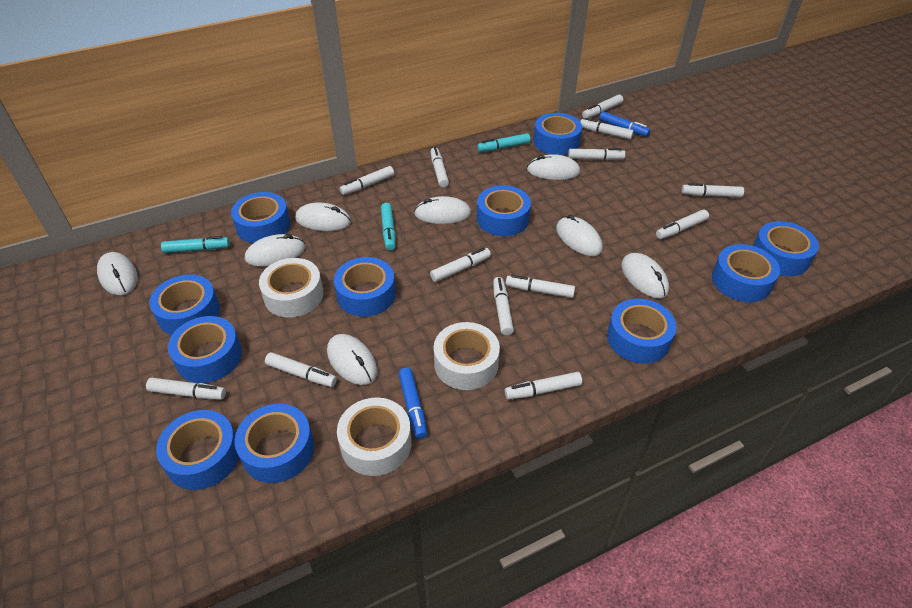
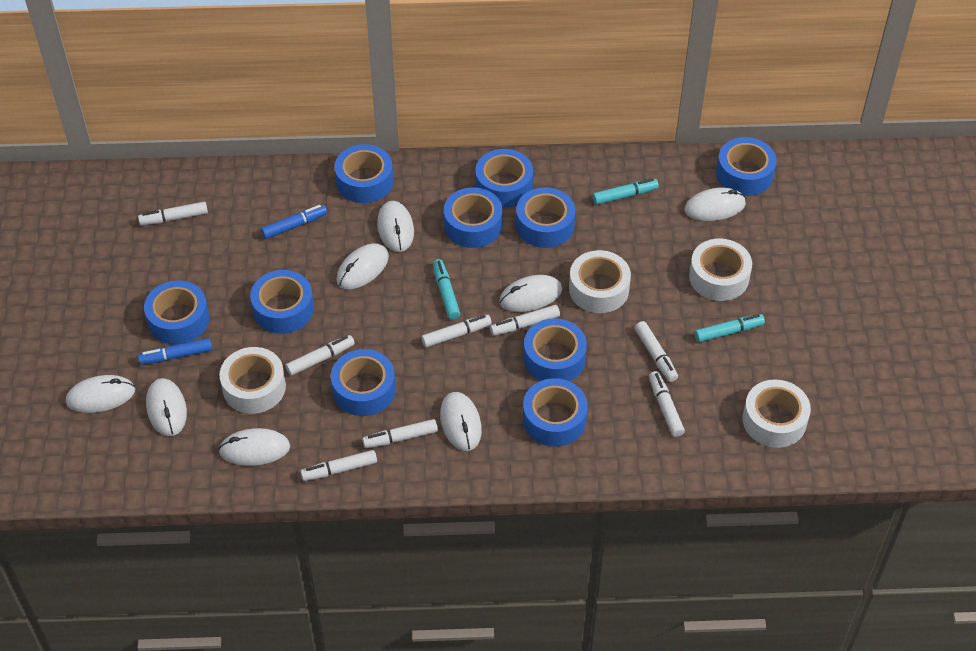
blue tape: [149,275,220,335] [156,410,239,490] [168,316,242,383] [231,192,290,243] [234,404,314,483] [334,257,396,317] [477,185,531,236] [533,113,582,155] [607,299,677,364] [712,244,780,302] [753,221,819,276] = 11 -> [144,280,209,345] [250,270,314,334] [331,349,396,416] [335,144,393,203] [444,187,503,248] [475,149,533,208] [516,187,575,248] [523,378,588,446] [524,318,587,381] [716,137,777,196] = 10
white marker: [146,378,226,400] [265,352,337,387] [340,166,394,195] [430,147,449,188] [430,248,491,282] [493,277,514,335] [505,372,582,400] [506,275,575,298] [568,148,625,160] [580,118,634,140] [582,94,623,119] [656,210,709,239] [681,183,744,197] = 13 -> [138,202,208,225] [286,335,355,376] [301,450,377,481] [362,419,438,448] [421,315,492,348] [490,305,560,336] [635,321,678,382] [649,371,685,437] = 8
white tape: [259,258,323,318] [337,398,412,476] [434,322,500,390] = 3 -> [219,347,286,414] [569,250,631,313] [689,239,752,301] [743,379,811,448] = 4

